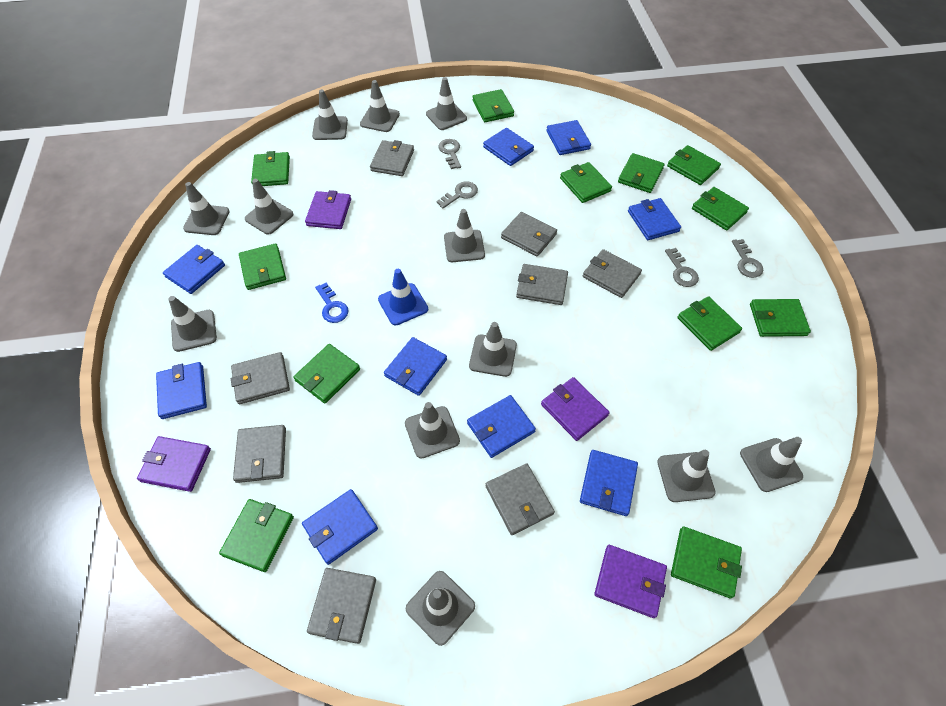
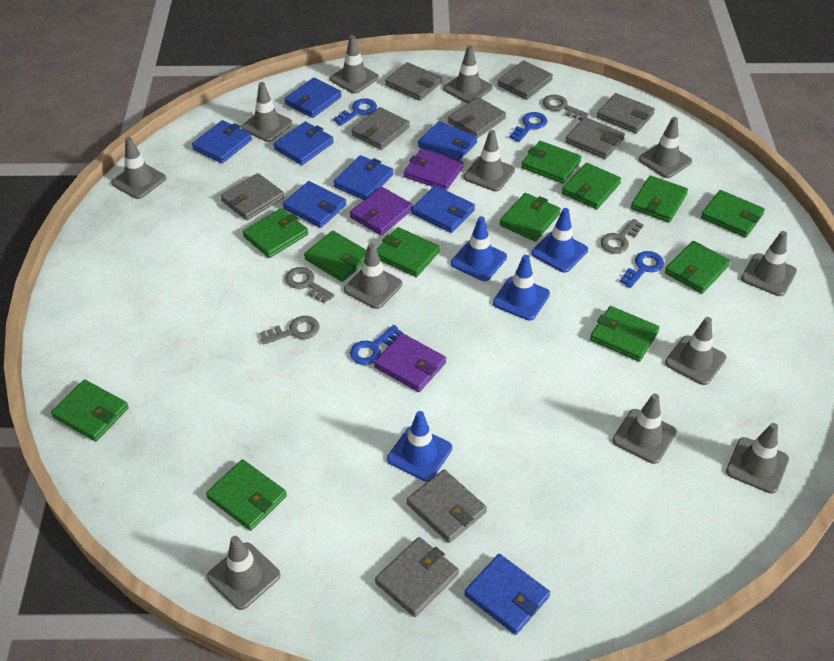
blue key: [315,283,349,323] = 1 -> [333,98,377,126] [350,325,403,365] [509,112,548,142] [620,251,664,288] = 4
blue traffic cone: [378,269,428,325] = 1 -> [387,411,452,482] [451,216,507,281] [493,255,550,320] [532,208,588,273] = 4
blue wallet: [156,362,207,419] [163,245,225,294] [302,489,378,565] [384,337,447,396] [467,395,536,458] [483,128,534,166] [546,120,591,155] [580,450,638,516] [628,198,681,240] = 9 -> [192,120,252,164] [273,121,334,165] [283,181,347,228] [284,78,342,118] [334,155,393,200] [412,186,475,233] [418,121,477,160] [464,554,550,635] = 8
grey wallet: [231,352,290,404] [233,425,286,483] [307,568,376,644] [370,140,414,176] [486,463,555,535] [501,212,557,257] [516,264,568,305] [583,249,642,298] = 8 -> [220,173,284,220] [351,107,410,150] [375,537,459,617] [385,62,442,101] [407,469,487,543] [448,97,506,138] [497,60,553,100] [565,117,625,159] [597,93,655,133] = 9
purple wallet: [137,436,211,492] [305,190,351,229] [541,377,609,441] [594,545,667,618] = 4 -> [350,187,413,235] [374,333,446,392] [404,148,463,191] = 3

